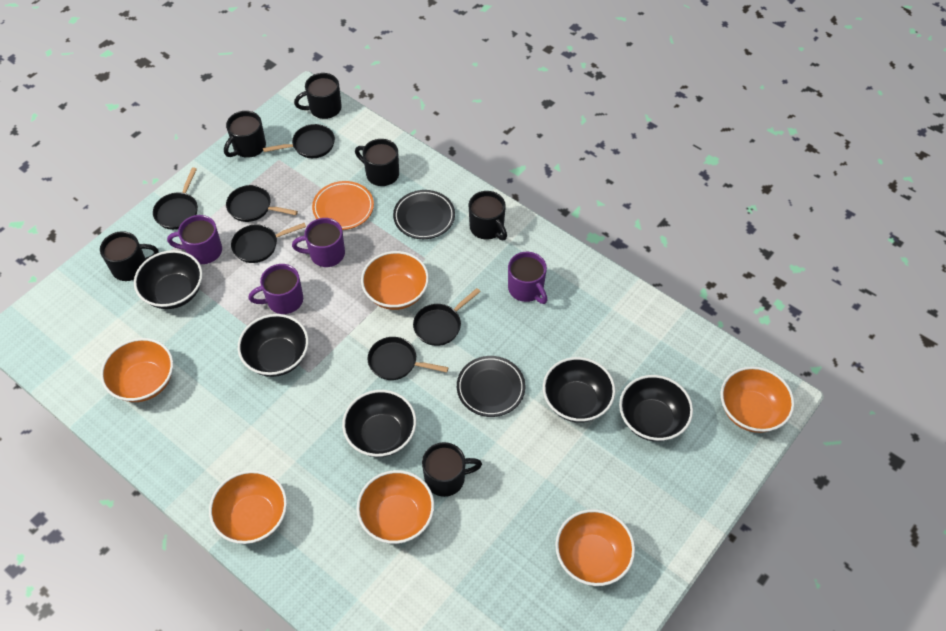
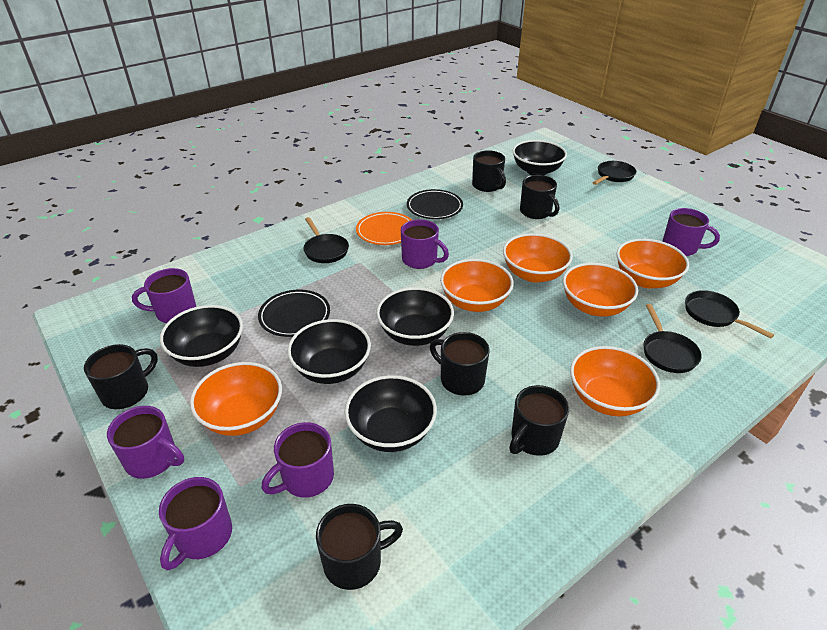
black pan: [153,167,198,230] [226,185,298,222] [231,223,306,263] [263,124,335,158] [368,337,449,380] [413,288,481,346] = 6 -> [303,217,349,263] [592,161,636,185] [644,304,702,373] [685,290,774,338] = 4
purple mug: [167,215,222,264] [248,264,303,314] [292,218,345,267] [508,252,547,304] = 4 -> [107,406,184,479] [132,268,196,323] [159,477,232,571] [261,422,334,498] [401,219,449,269] [662,208,720,256] = 6

